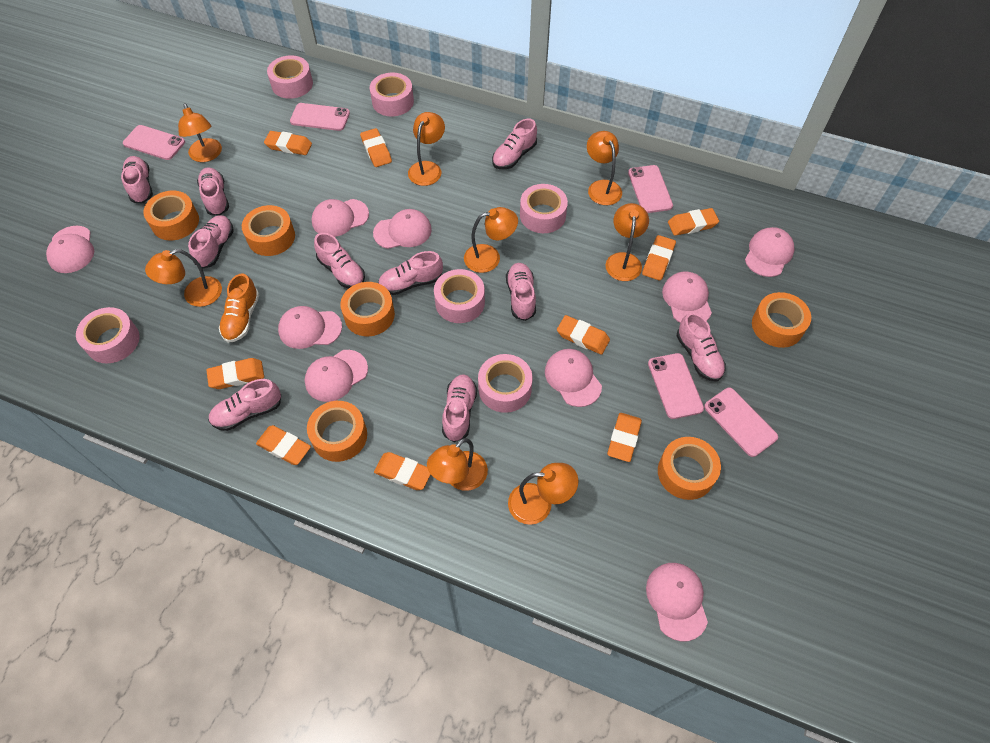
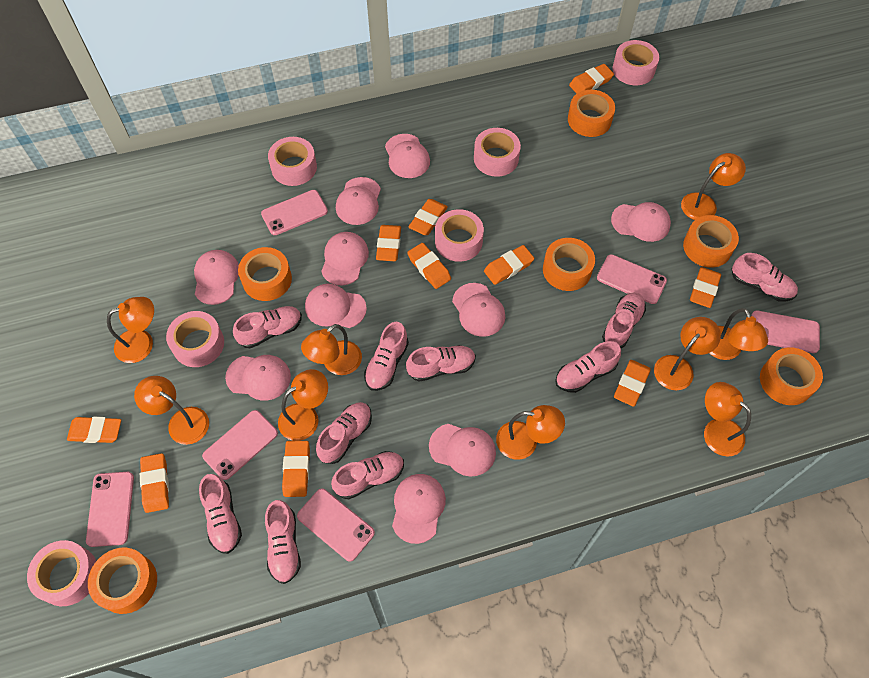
orange eraser: [206,358,264,389] [256,425,311,465] [264,131,312,155] [360,128,392,167] [374,452,431,490] [557,315,610,355] [607,413,642,462] [642,235,676,281] [668,208,719,236] = 9 -> [67,417,121,443] [140,453,169,513] [282,441,310,497] [376,225,401,261] [407,243,451,289] [408,199,448,235] [484,245,534,285] [569,64,614,94] [614,360,651,407] [690,267,721,308] = 10
orange lamp: [145,249,222,307] [178,103,222,162] [408,112,445,186] [427,438,488,491] [464,207,518,273] [508,463,578,525] [587,131,622,205] [606,203,649,281] = 8 -> [107,297,154,363] [134,376,209,445] [278,369,328,441] [301,324,362,375] [496,405,565,460] [654,317,721,390] [681,153,746,220] [704,382,751,457] [709,308,768,360] = 9
orange shoe: [219,273,259,343] = 1 -> none = 0
pink cap: [46,226,94,273] [278,306,342,349] [305,350,368,402] [312,199,369,237] [373,209,432,249] [545,349,602,407] [646,563,708,641] [662,272,712,323] [745,227,795,277] = 9 -> [194,250,239,305] [225,355,291,401] [305,284,367,328] [321,232,369,285] [336,177,381,225] [385,134,430,178] [392,474,446,544] [429,424,496,476] [452,283,506,337] [611,202,671,242] = 10
pink phone: [123,125,185,160] [290,103,350,131] [628,165,673,213] [648,353,704,419] [704,388,778,457] = 5 -> [86,472,134,547] [202,410,278,480] [261,190,328,235] [297,488,375,562] [597,254,667,304] [751,311,820,353] = 6

